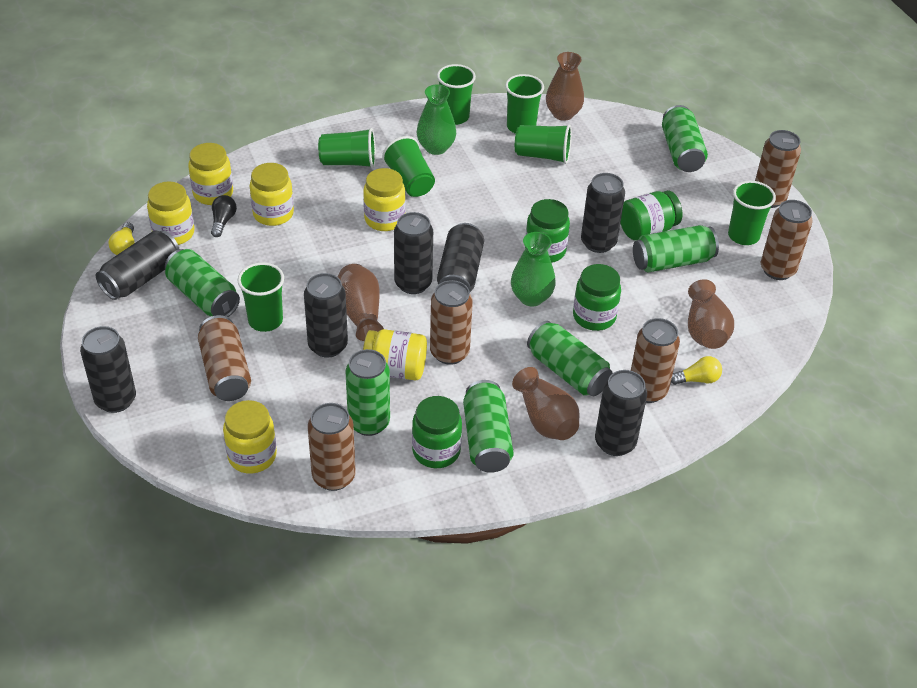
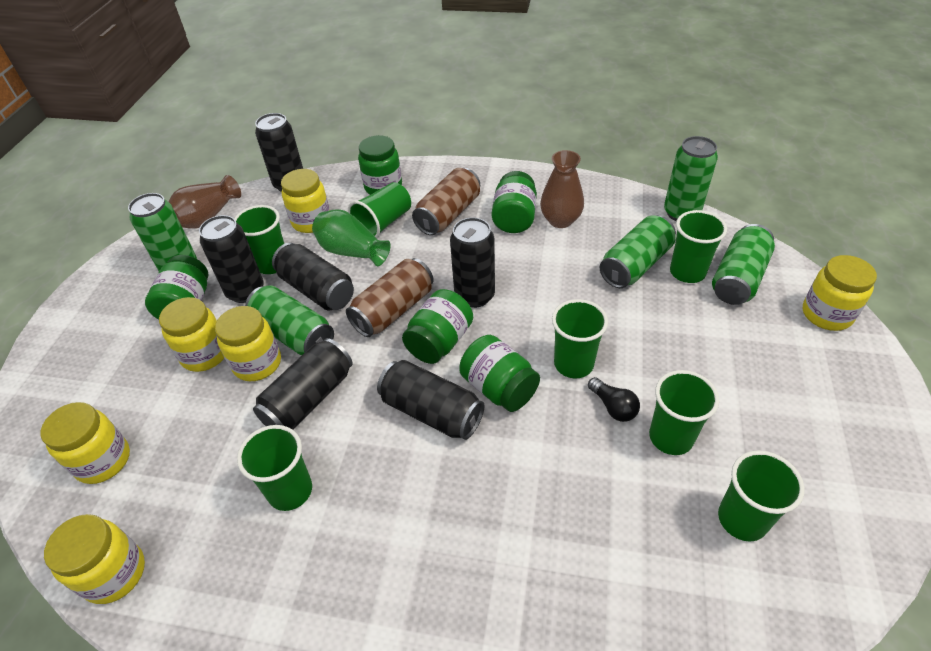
black can: [80,326,136,413] [96,230,179,300] [304,273,348,358] [394,212,433,294] [437,223,484,292] [581,173,625,253] [595,370,647,456] = 7 -> [199,215,264,303] [253,338,353,430] [255,113,303,192] [272,243,354,310] [377,360,484,440] [450,217,495,308] = 6
brown can: [198,315,251,401] [308,403,356,491] [430,280,473,365] [631,318,680,403] [755,130,801,208] [761,200,813,280] = 6 -> [346,258,434,337] [412,168,480,235] = 2
brown vase: [338,264,384,341] [512,367,580,440] [546,52,584,121] [688,279,734,349] = 4 -> [169,175,241,229] [540,150,584,228] = 2
green can: [165,249,240,317] [346,349,390,436] [463,380,514,473] [527,321,612,396] [633,225,719,273] [662,105,708,172] = 6 -> [128,193,197,271] [245,285,334,355] [600,215,676,288] [664,136,718,221] [712,224,775,305] = 5
green jar: [412,396,462,468] [525,199,570,263] [573,264,621,331] [620,190,682,240] = 4 -> [145,255,209,320] [358,135,402,195] [402,289,473,364] [459,335,540,412] [492,171,537,233] = 5
green vase: [417,84,456,155] [511,232,556,306] = 2 -> [312,209,391,266] = 1
yellow light bulb: [108,222,135,255] [671,356,722,385] = 2 -> none = 0

